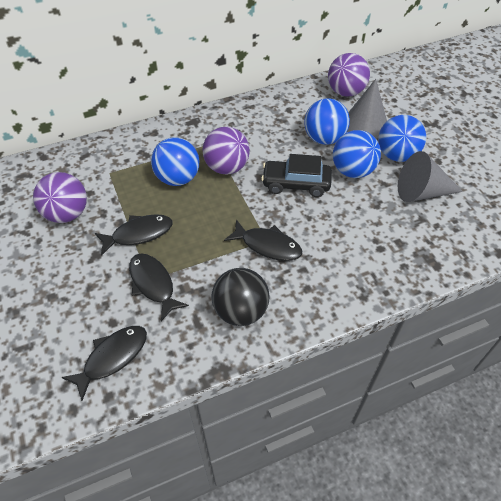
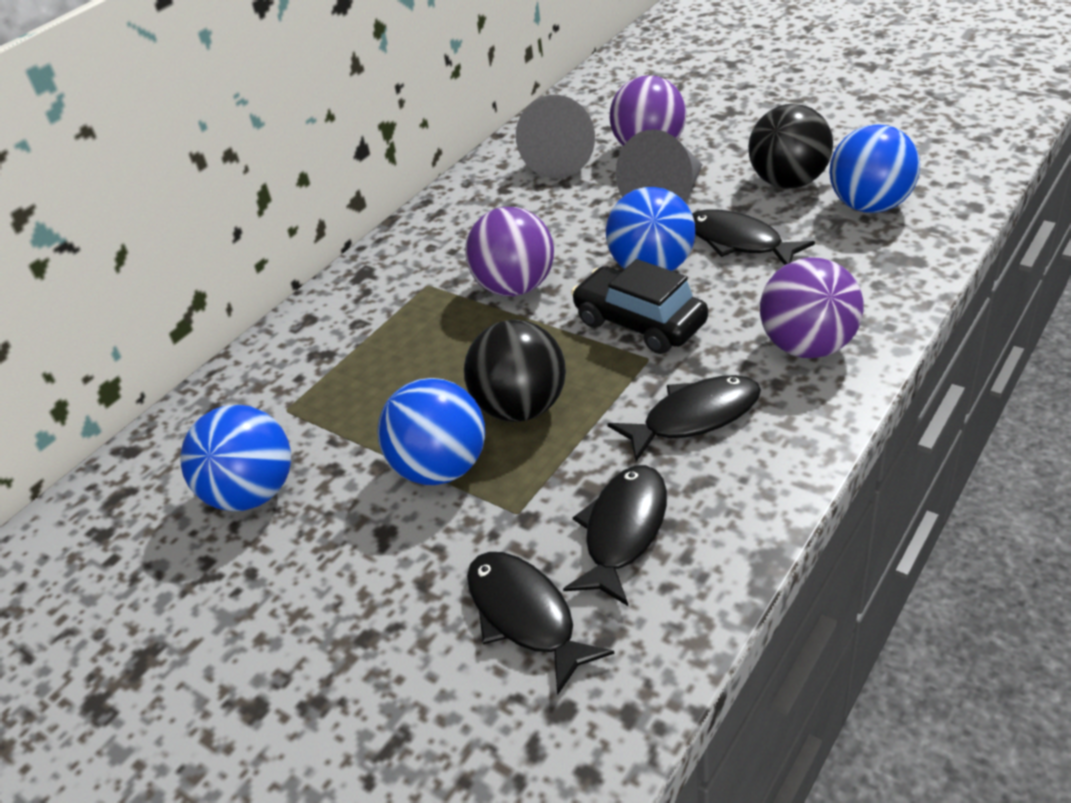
black ball: [211,268,269,326] = 1 -> [464,320,566,422] [748,104,833,188] = 2

